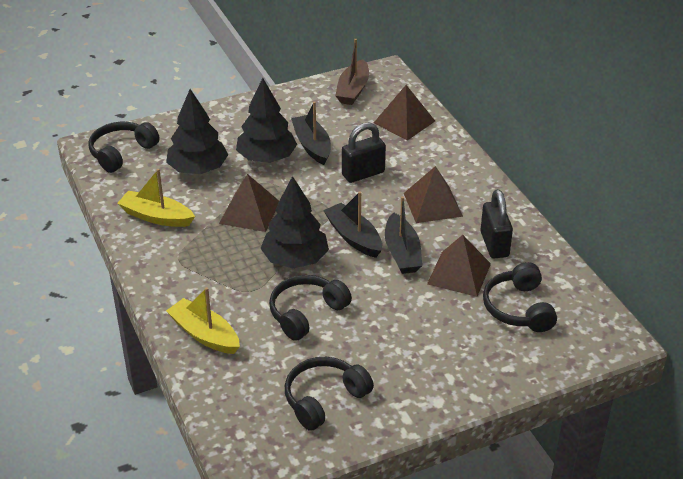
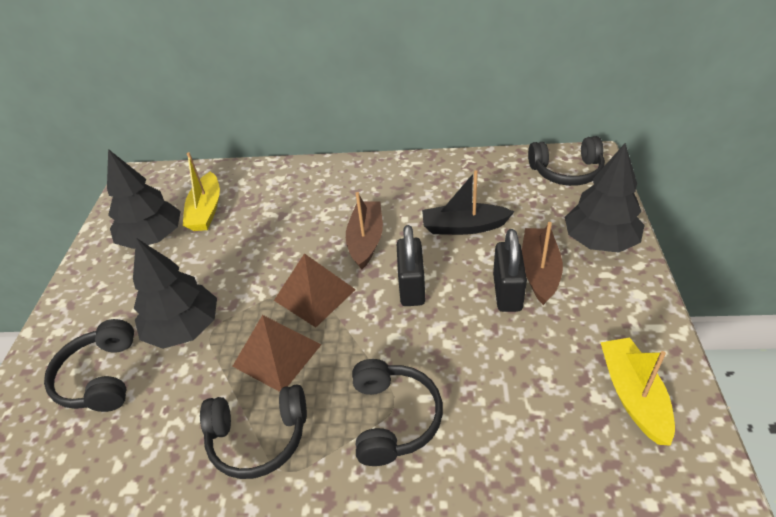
black boat: [291,101,331,165] [323,191,382,258] [385,196,422,274] = 3 -> [422,170,514,235] = 1
brown boat: [335,39,369,105] = 1 -> [346,192,383,270] [522,222,563,305] = 2
brown pyramid: [219,174,279,232] [374,85,435,140] [404,166,463,223] [427,235,491,297] = 4 -> [232,315,321,392] [274,253,356,327] = 2

